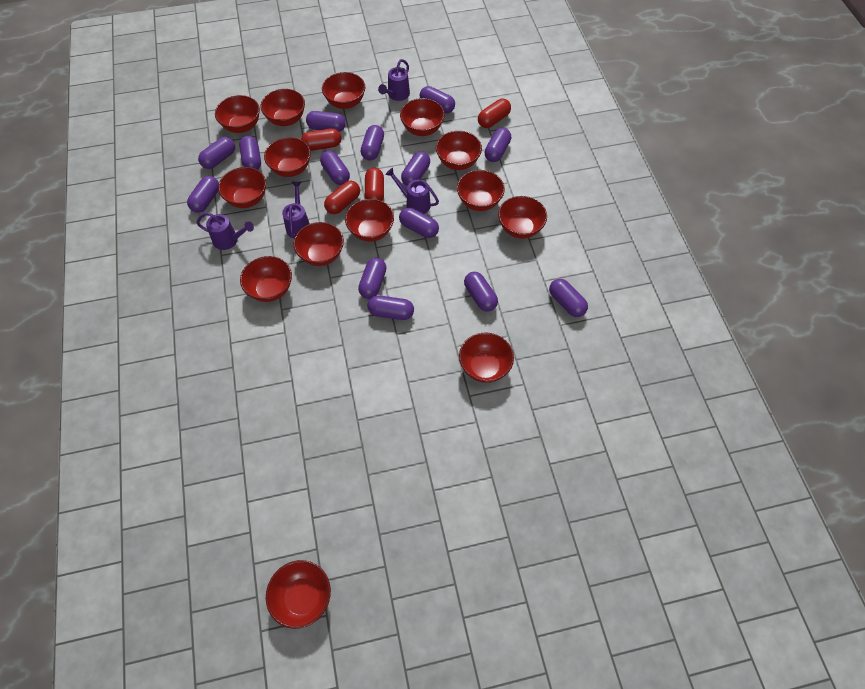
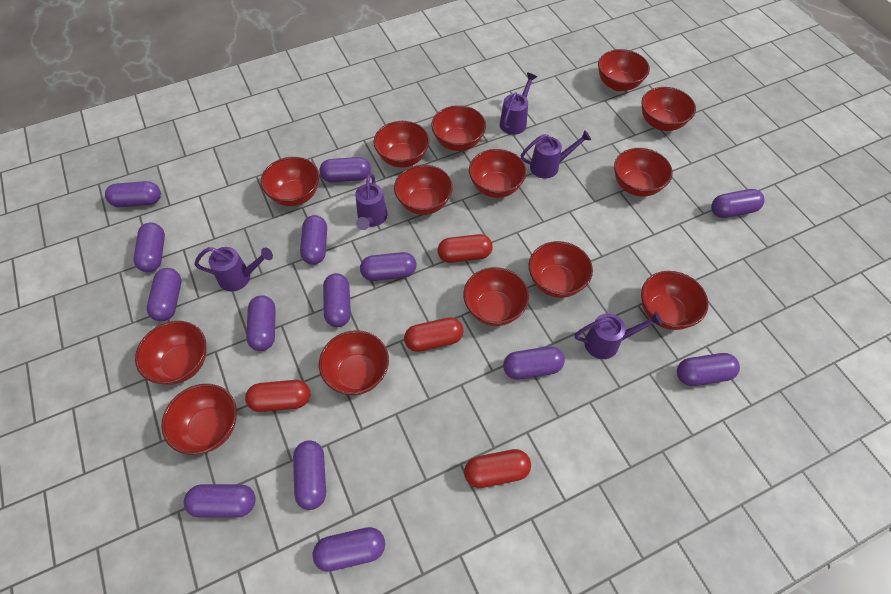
purple watering can: [197,212,254,250] [282,182,310,239] [378,59,410,101] [385,168,439,214] = 4 -> [195,247,273,292] [355,173,387,230] [500,73,537,135] [520,130,591,179] [575,311,662,359] = 5

